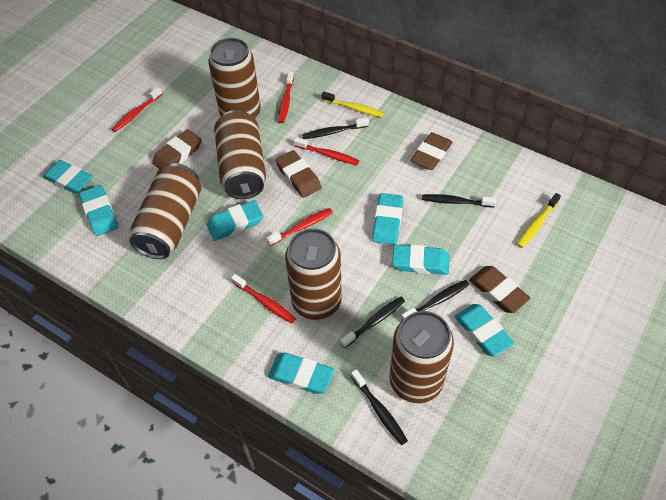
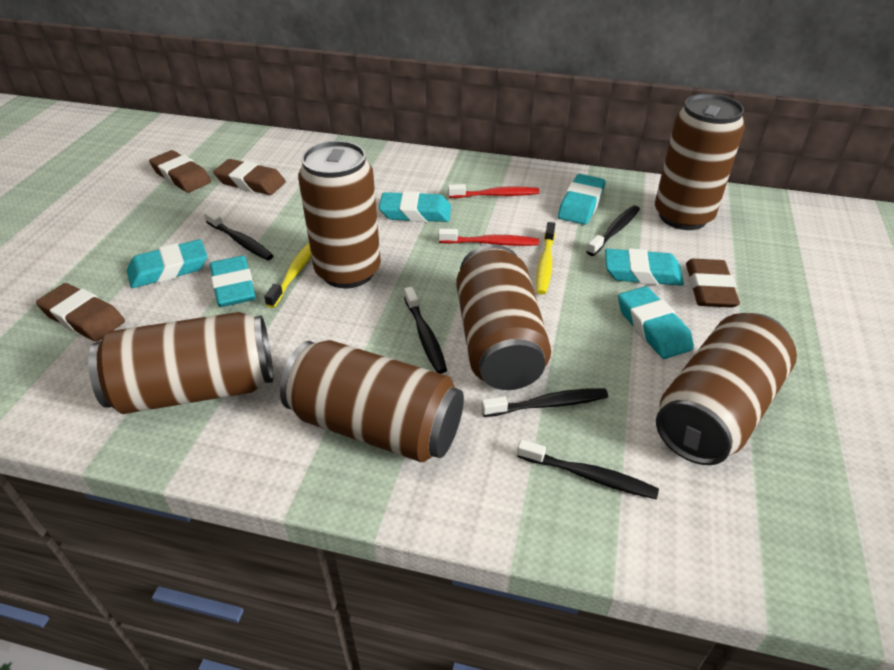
brown can: [129,163,201,259] [208,38,261,118] [214,110,266,199] [285,229,342,320] [389,311,454,403] = 5 -> [88,312,273,414] [280,340,464,462] [298,141,381,289] [456,244,551,390] [655,94,745,230] [656,313,797,465] = 6
red toothbrush: [112,87,162,132] [231,274,296,324] [266,208,333,246] [278,71,294,123] [294,137,359,165] = 5 -> [438,229,539,246] [448,184,540,198] = 2
turquoise eraser: [43,160,93,194] [79,185,118,236] [207,200,263,241] [268,353,334,394] [372,193,403,245] [392,244,449,275] [455,304,514,356] = 7 -> [127,239,207,288] [210,256,256,307] [379,191,451,222] [558,174,606,225] [605,248,684,286] [618,286,694,359] = 6

